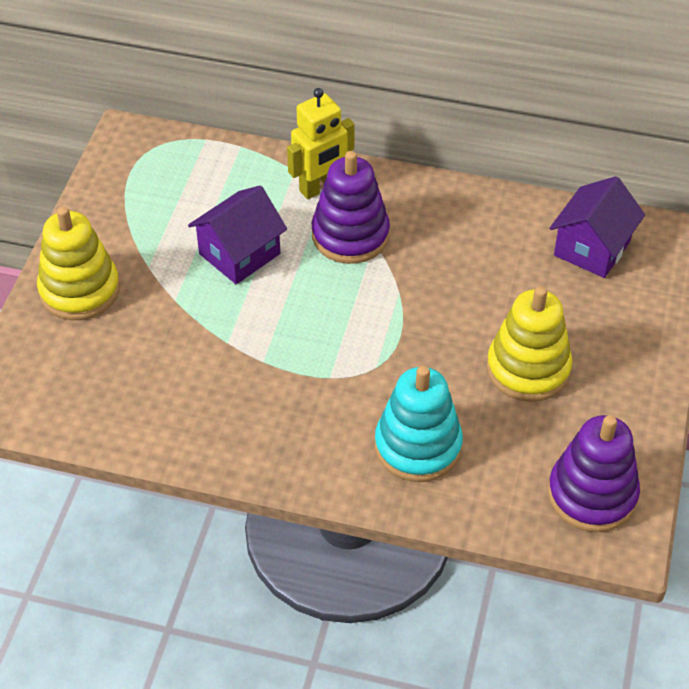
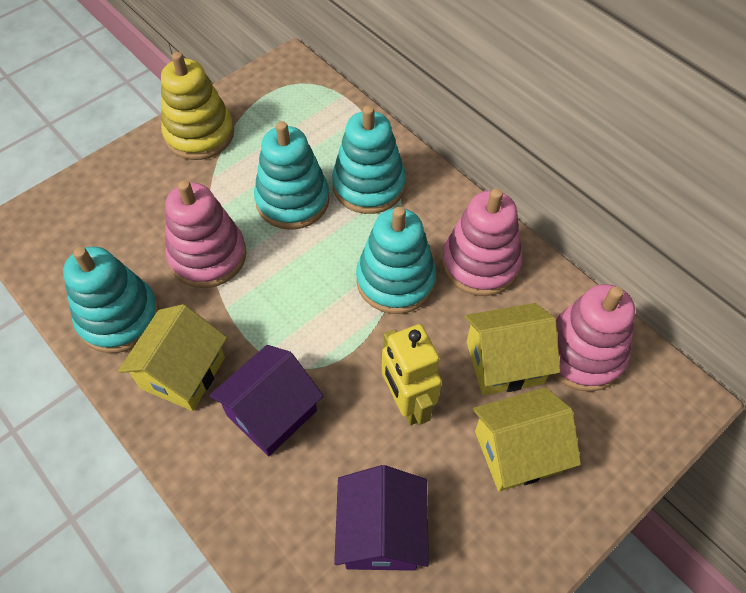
pink stacking toy: none = 0 -> [165,180,247,288] [442,188,522,296] [552,284,635,392] = 3
purple stacking toy: [312,151,390,264] [548,415,640,532] = 2 -> none = 0
turquoise stacking toy: [375,366,463,482] = 1 -> [63,247,159,353] [254,121,330,230] [332,106,406,214] [356,207,436,314] = 4
yellow house: none = 0 -> [118,304,227,411] [465,303,560,395] [473,387,581,491] = 3
yellow stacking toy: [37,206,120,320] [487,286,573,402] = 2 -> [161,52,234,160] = 1

